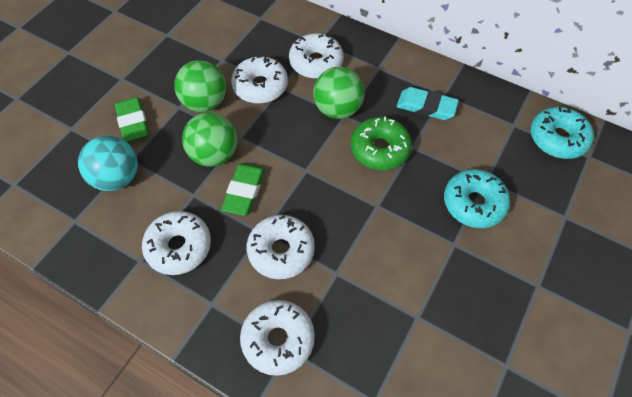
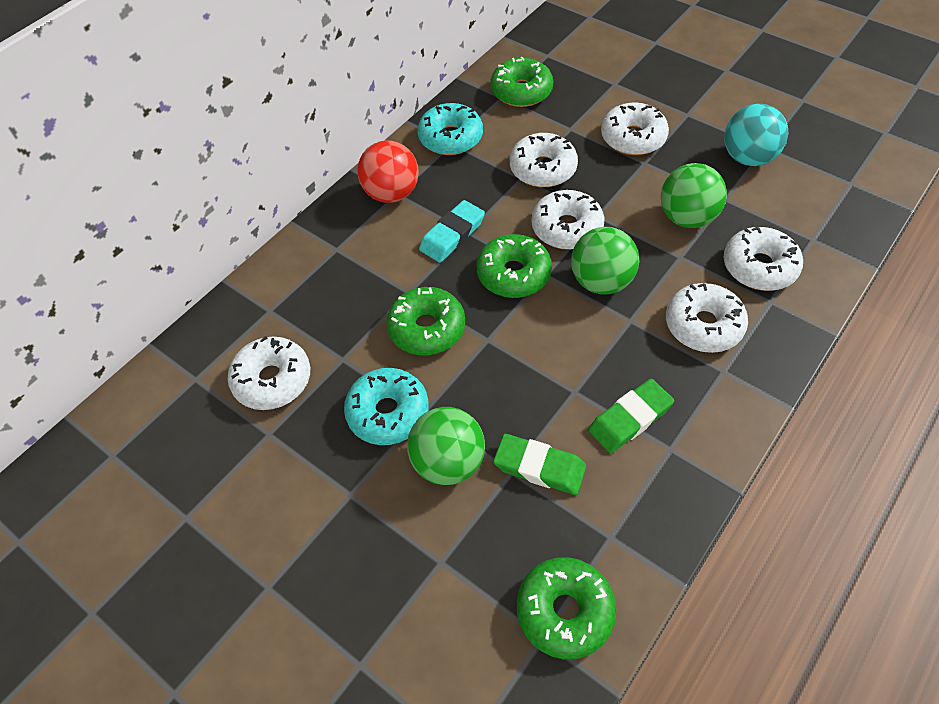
green donut: [351,116,412,170] = 1 -> [386,287,465,356] [476,234,552,298] [490,57,553,107] [517,557,617,659] = 4
red ball: none = 0 -> [358,140,419,203] = 1
white donut: [142,211,211,275] [231,55,288,104] [240,300,315,376] [247,215,315,279] [289,33,343,79] = 5 -> [227,336,310,410] [510,133,578,187] [531,190,604,250] [601,102,669,155] [666,283,748,353] [723,226,803,291] = 6

